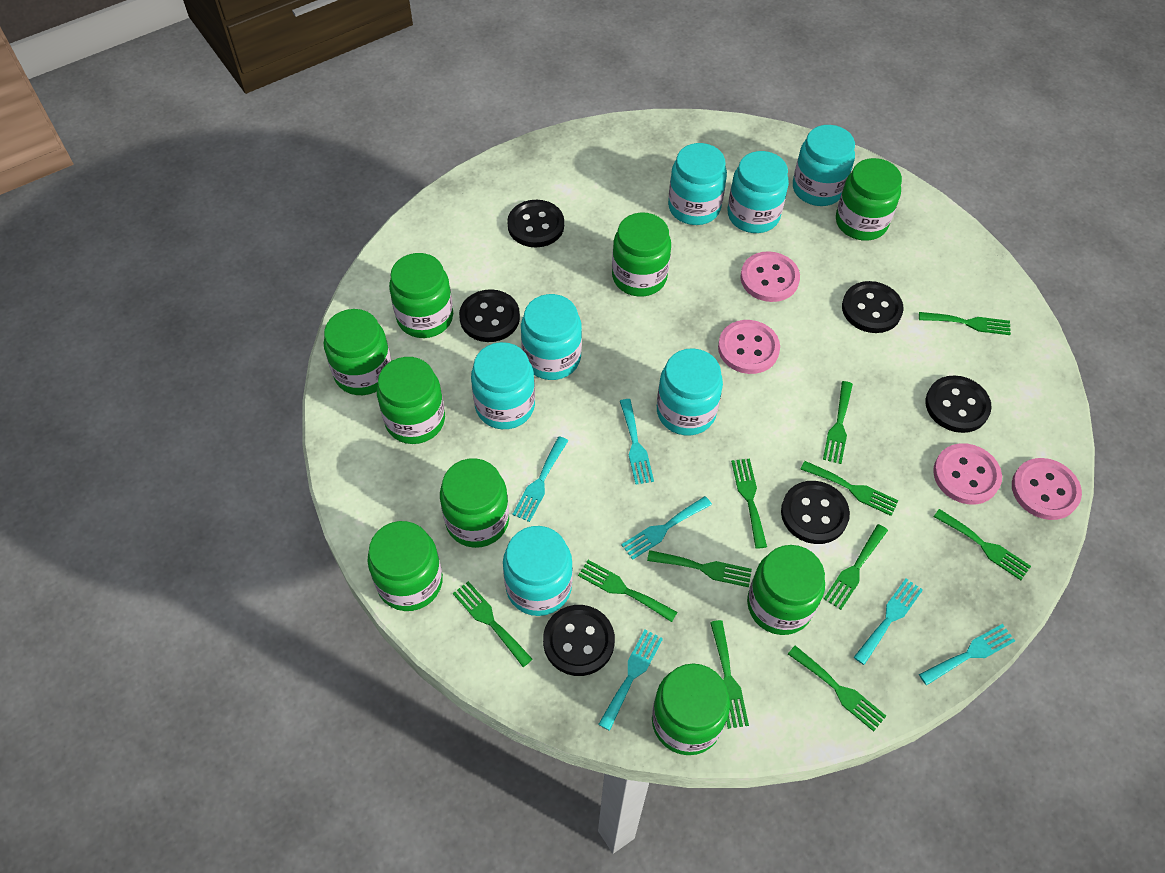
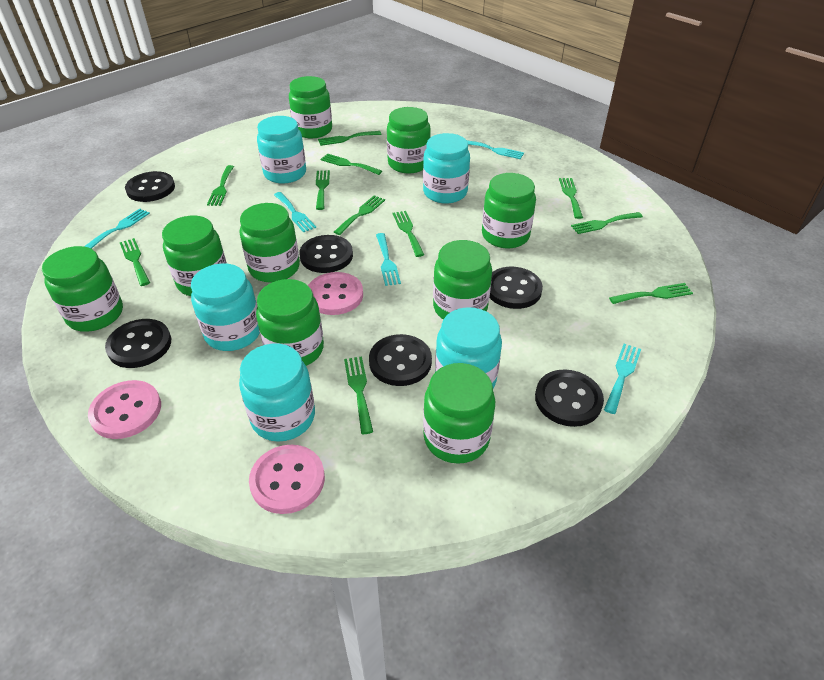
pink button: [718,320,780,374] [740,251,800,302] [933,443,1002,504] [1012,458,1082,520] = 4 -> [88,380,161,439] [249,445,325,514] [308,272,363,315] = 3
turquoise fork: [512,436,568,522] [598,630,663,731] [620,399,654,484] [621,496,712,560] [854,579,923,665] [919,624,1015,685] = 6 -> [84,208,150,249] [274,192,316,232] [376,233,401,286] [467,140,524,159] [604,344,641,414] = 5
turquoise jar: [471,342,535,429] [503,526,573,616] [521,294,582,380] [657,348,723,435] [668,143,727,225] [728,151,789,233] [793,125,855,206] = 7 -> [191,263,260,351] [239,343,315,442] [257,116,306,184] [423,133,470,204] [435,307,502,388] = 5

